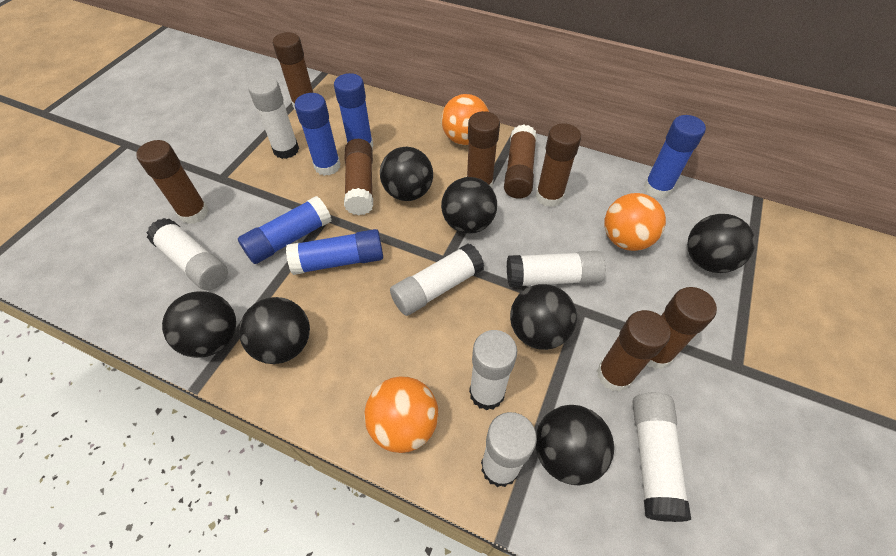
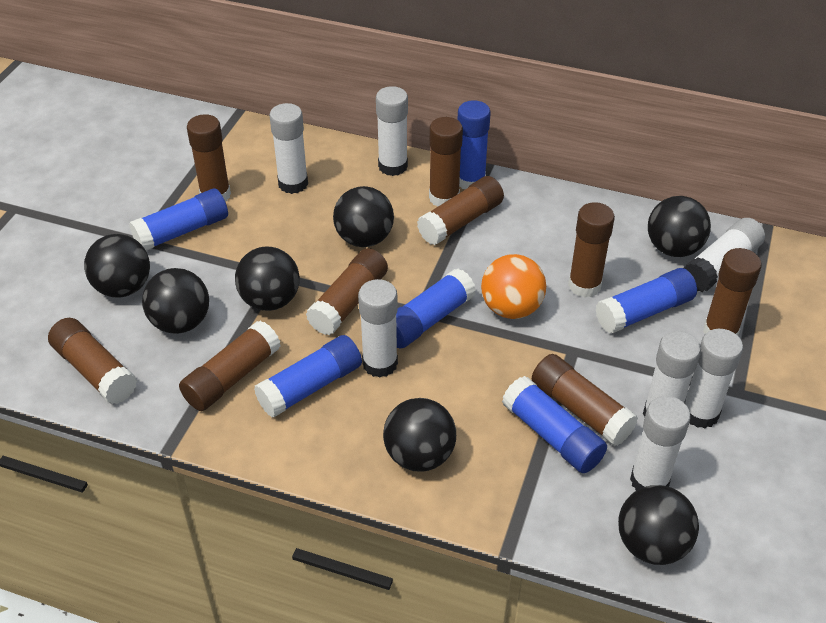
blue glue stick: [238,196,332,264] [286,229,383,275] [295,93,340,176] [334,73,373,149] [644,115,706,199] = 5 -> [129,188,228,251] [254,335,362,417] [396,268,476,348] [458,100,491,189] [502,376,607,473] [596,268,697,333] = 6
brown glue stick: [136,140,209,224] [273,32,313,110] [344,139,373,215] [466,111,500,188] [504,124,537,199] [536,123,581,207] [597,310,670,392] [647,287,717,369] = 8 -> [48,318,137,404] [179,321,281,411] [187,114,231,202] [306,248,388,335] [417,176,504,245] [429,117,463,207] [532,354,638,446] [568,202,615,298] [703,248,762,335] = 9
orange ball: [364,376,438,453] [441,94,489,145] [604,193,666,251] = 3 -> [481,254,546,319] = 1

